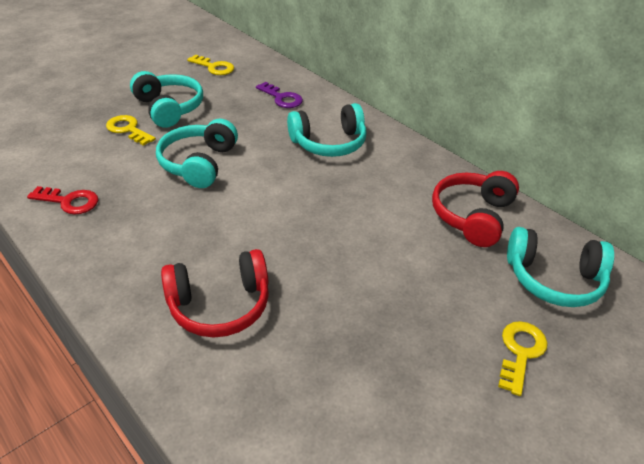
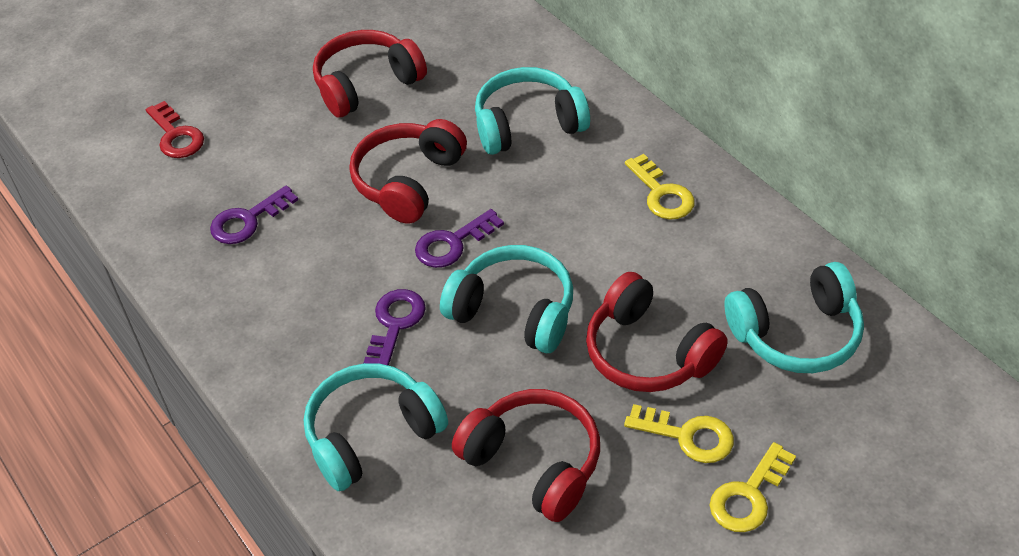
purple key: [256,82,303,108] = 1 -> [210,186,298,244] [364,289,426,366] [415,209,504,268] = 3
red headphones: [161,249,269,338] [432,171,519,247] = 2 -> [313,30,427,118] [349,119,467,224] [452,389,600,522] [586,272,728,392] = 4

